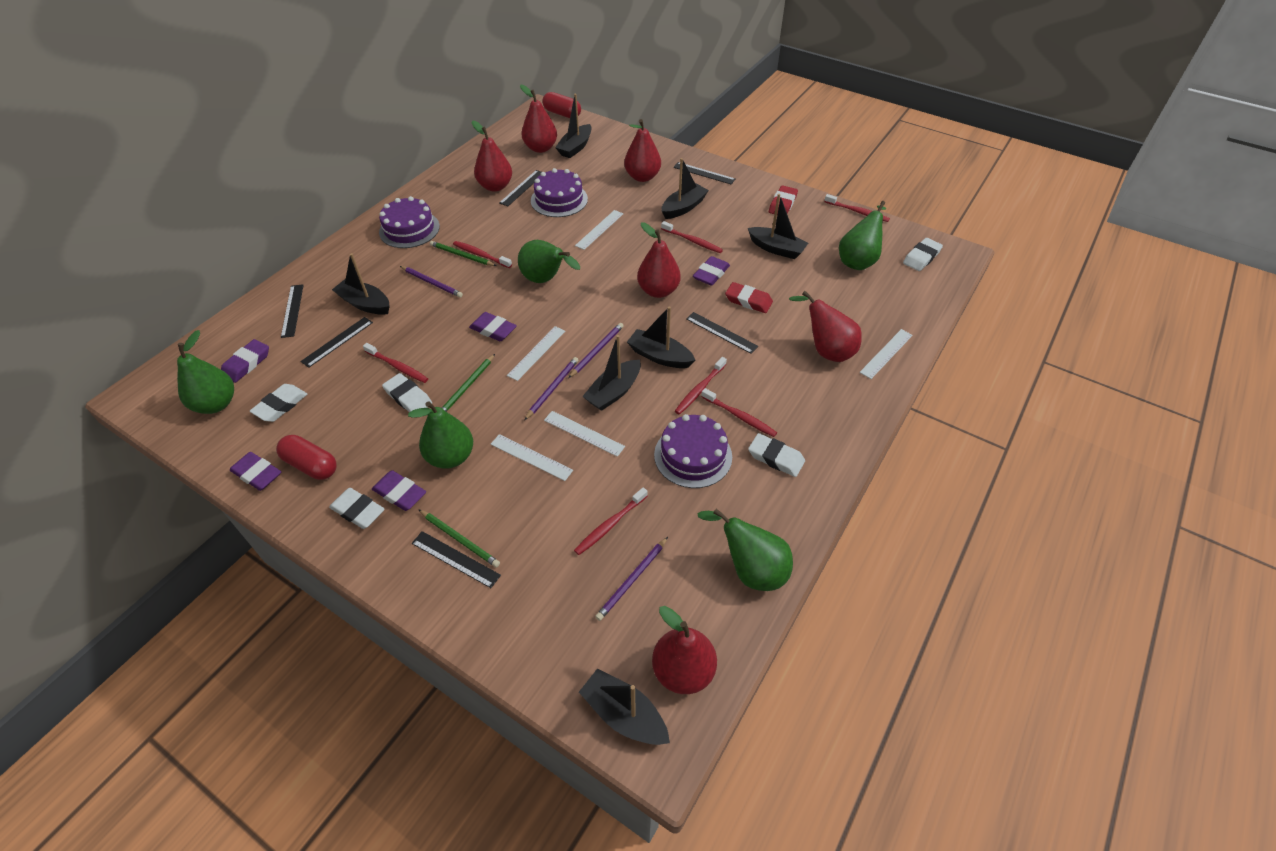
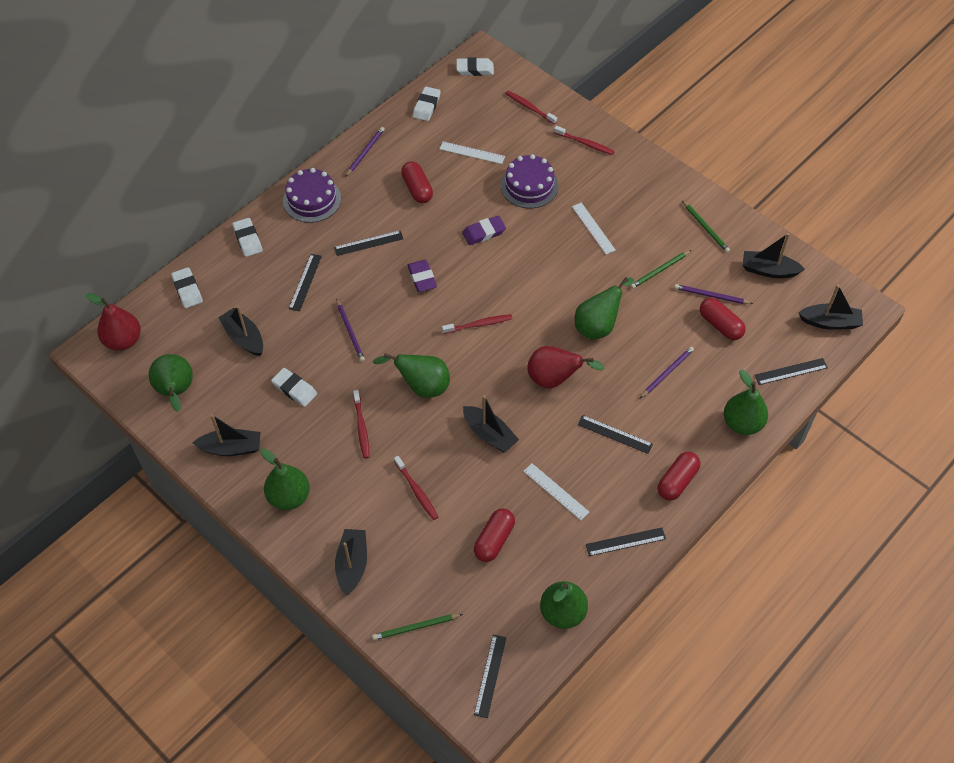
black boat: [332,253,390,315] [555,94,592,158] [579,668,670,745] [582,335,641,411] [627,306,695,368] [662,158,709,219] [748,194,808,259] = 7 -> [193,414,260,456] [218,306,263,356] [335,529,367,596] [463,395,519,453] [742,233,805,278] [798,285,863,330] = 6
green pear: [177,330,234,414] [408,401,473,469] [518,240,580,283] [697,508,793,591] [839,201,886,270] = 5 -> [149,354,193,412] [260,448,310,510] [373,353,450,398] [540,581,588,629] [575,277,634,340] [724,370,768,435] = 6
purple cake: [379,196,440,248] [531,168,588,217] [654,414,732,488] = 3 -> [283,168,341,223] [501,154,558,208] = 2
purple eraser: [221,339,269,383] [230,452,281,491] [372,470,426,511] [469,312,517,341] [693,256,730,286] = 5 -> [407,260,437,292] [462,216,506,245] = 2
red capsule: [276,435,337,480] [542,92,581,118] = 2 -> [401,161,433,203] [474,508,515,562] [658,452,700,500] [700,298,746,340] = 4
red eraser: [725,282,773,313] [769,185,798,215] = 2 -> none = 0
red pear: [472,121,512,192] [520,85,557,153] [624,119,661,182] [637,223,681,298] [652,606,717,694] [789,291,862,362] = 6 -> [86,293,141,351] [527,346,605,389] = 2
red toothbrush: [363,343,428,383] [453,241,512,268] [574,487,648,555] [661,221,723,253] [675,357,727,415] [701,388,777,437] [824,194,890,222] = 7 -> [353,390,370,459] [394,456,438,520] [442,314,513,334] [505,91,557,124] [554,126,615,155] = 5
white ruler: [491,434,573,481] [507,326,565,381] [544,411,625,457] [575,210,623,250] [860,329,913,379] = 5 -> [440,141,505,164] [523,463,589,520] [572,203,616,254] = 3

